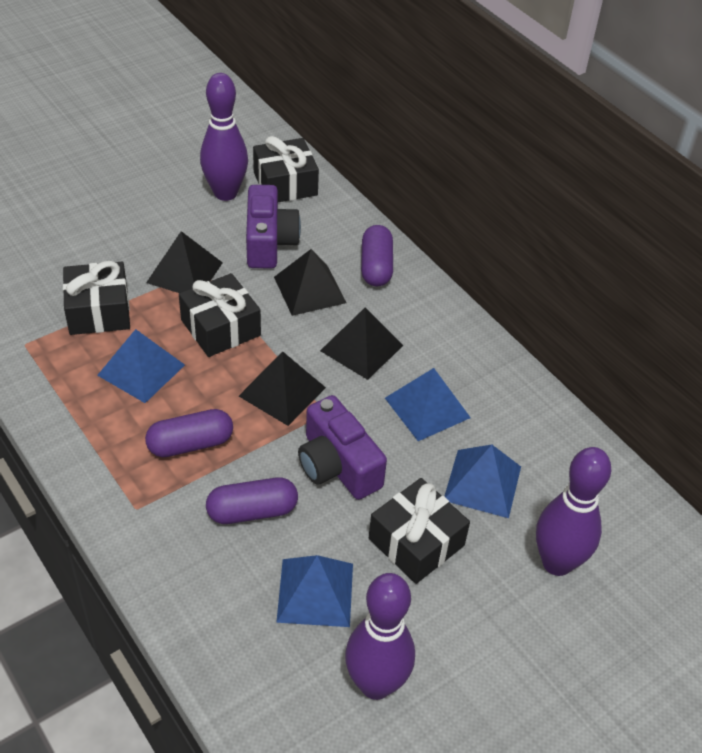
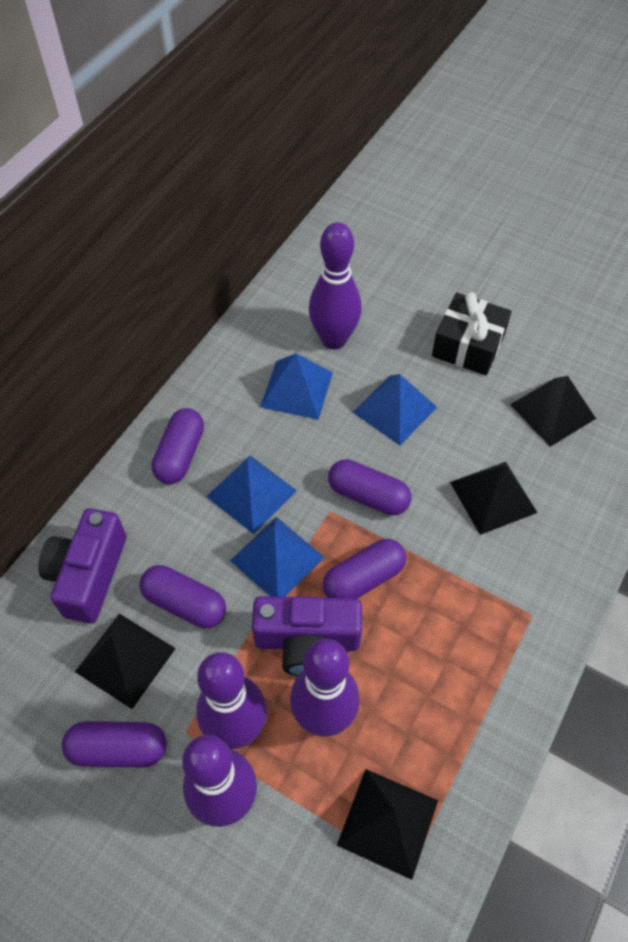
black gift: [63,261,130,335] [179,273,261,357] [253,136,319,202] [369,478,470,584] = 4 -> [432,292,512,375] = 1
purple bowling pin: [200,73,248,201] [345,573,415,700] [536,447,611,576] = 3 -> [182,735,257,827] [196,652,267,749] [290,639,360,737] [309,222,362,349] = 4
purple capsule: [145,409,233,457] [206,477,298,524] [361,225,393,286] = 3 -> [62,721,166,767] [139,565,226,628] [151,408,204,484] [323,539,406,599] [328,459,411,515] = 5

